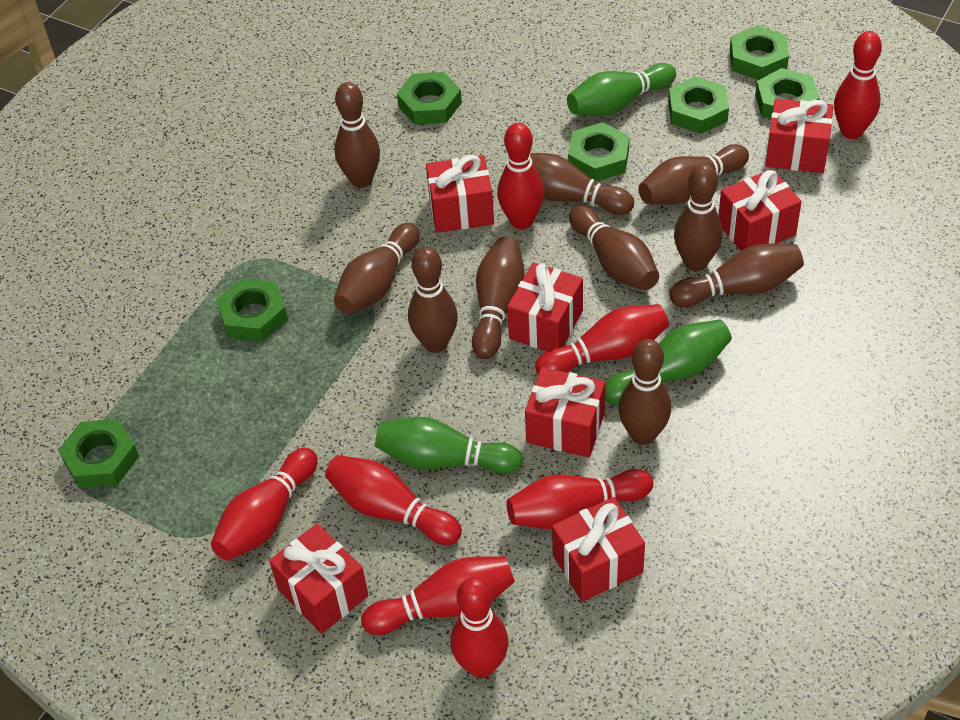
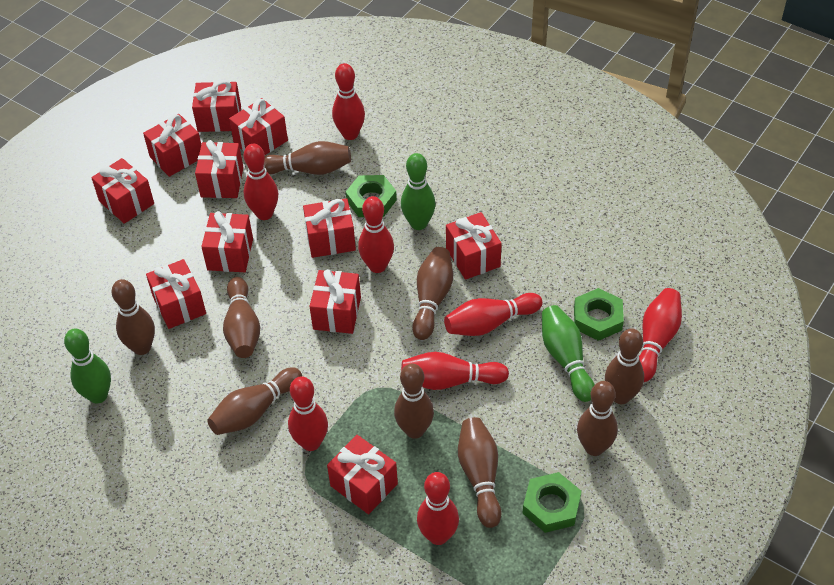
brown bowling pin: [334,223,420,314] [335,82,380,188] [408,247,458,353] [472,237,524,359] [530,153,634,215] [569,205,659,290] [618,339,671,445] [638,144,749,205] [669,244,804,307] [674,164,723,271] = 10 -> [112,279,155,355] [207,367,302,435] [223,277,260,358] [264,141,351,175] [394,364,434,439] [412,247,453,340] [458,417,502,528] [577,381,618,456] [605,328,644,404] = 9
green nut: [58,419,139,488] [216,278,288,341] [397,72,462,125] [568,122,630,182] [668,76,729,134] [730,25,789,80] [755,68,820,119] = 7 -> [346,175,397,217] [523,472,582,533] [574,288,624,341] = 3
red gift: [269,523,369,634] [426,155,494,233] [507,263,583,351] [525,367,605,458] [552,497,645,602] [718,169,802,251] [765,98,833,173] = 7 -> [91,158,154,224] [143,114,201,177] [146,259,206,329] [192,80,241,132] [195,140,243,198] [201,211,253,272] [229,98,288,155] [303,198,356,258] [309,269,361,334] [327,435,398,514] [446,212,502,280] = 11

